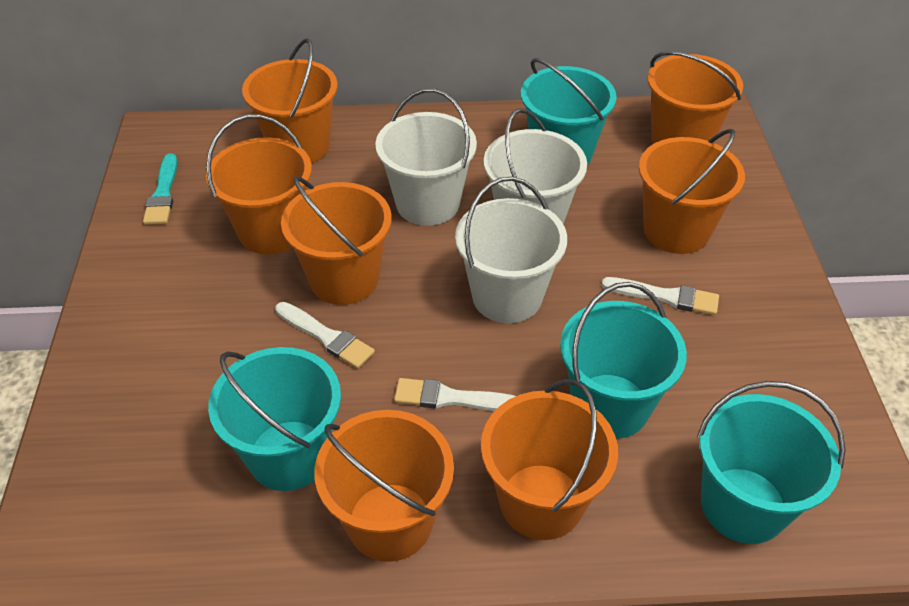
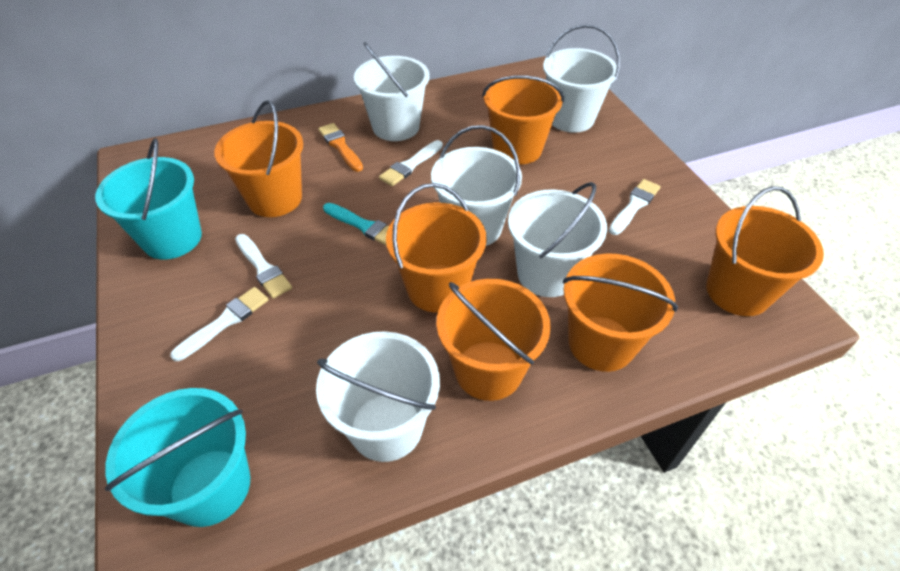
orange brush: none = 0 -> [318,123,363,172] = 1
orange bucket: [206,114,312,254] [242,38,338,163] [281,176,391,305] [314,410,454,562] [481,379,618,540] [639,129,745,254] [648,51,743,144] = 7 -> [214,100,303,217] [386,183,487,312] [437,279,551,401] [482,75,564,165] [563,254,678,372] [706,186,824,316] = 6
turquoise bucket: [208,347,341,491] [521,58,617,166] [560,282,687,439] [697,381,845,544] = 4 -> [95,138,202,260] [105,388,250,527] = 2
white brush: [275,302,375,369] [394,378,516,411] [601,277,719,315] = 3 -> [170,287,269,361] [235,234,292,299] [379,140,443,186] [609,179,661,235] = 4
white bucket: [375,88,477,226] [455,177,567,323] [484,108,587,224] = 3 -> [316,331,440,462] [354,42,430,141] [431,125,522,246] [508,182,607,297] [543,24,620,133] = 5

